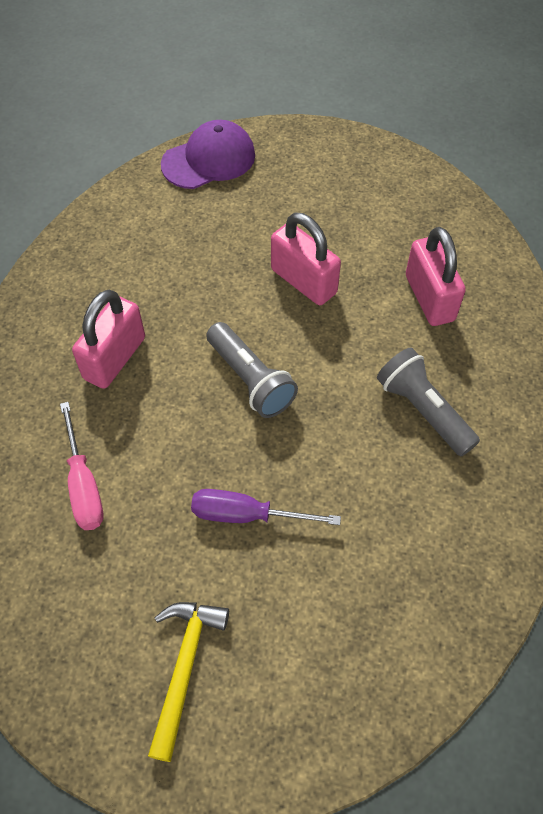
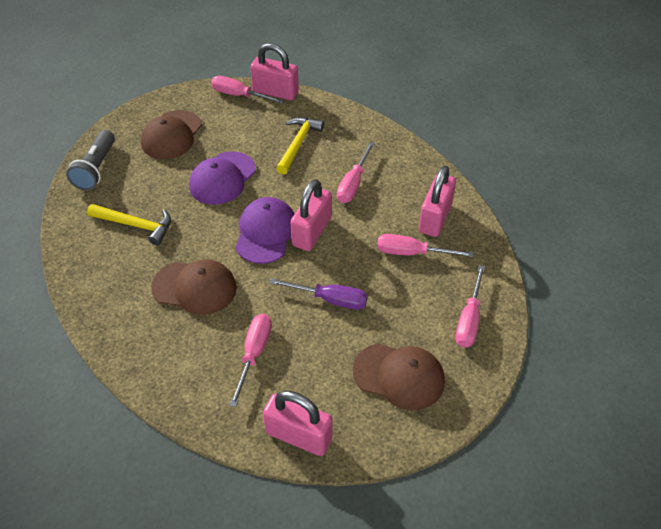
brown cap: none = 0 -> [141,110,202,159] [151,259,237,315] [353,343,445,410] = 3
grey flashlight: [206,322,298,418] [377,348,480,456] = 2 -> [66,130,115,190] = 1
pink padlock: [72,290,145,389] [271,212,341,305] [406,227,466,326] = 3 -> [250,43,299,101] [263,391,332,456] [290,179,332,251] [419,166,456,237] = 4
pink screwdriver: [60,402,103,530] = 1 -> [211,76,284,104] [229,314,272,407] [337,142,375,203] [377,234,473,257] [455,265,485,348] = 5
purple cap: [161,120,255,189] = 1 -> [189,151,256,205] [235,197,295,264] = 2
yellow hammer: [148,602,229,762] = 1 -> [87,204,171,245] [276,117,324,174] = 2

